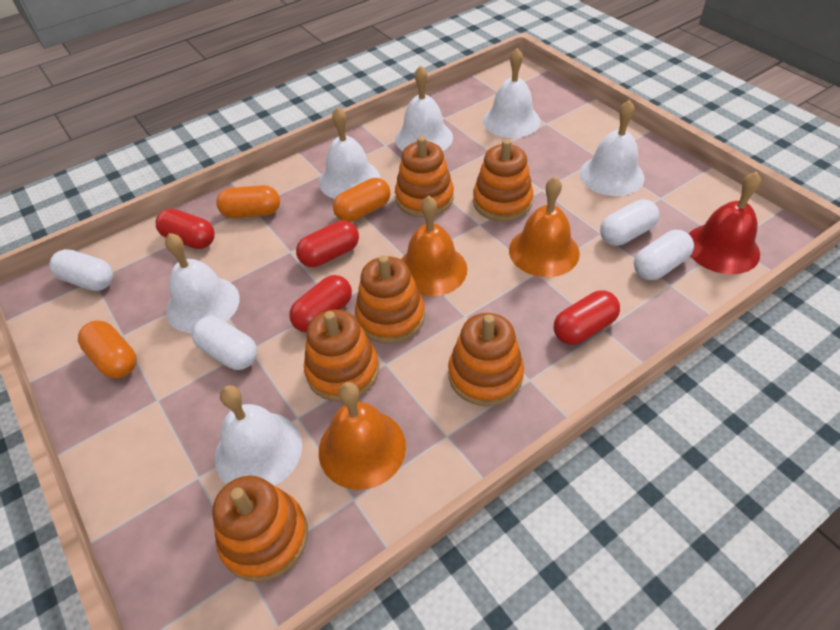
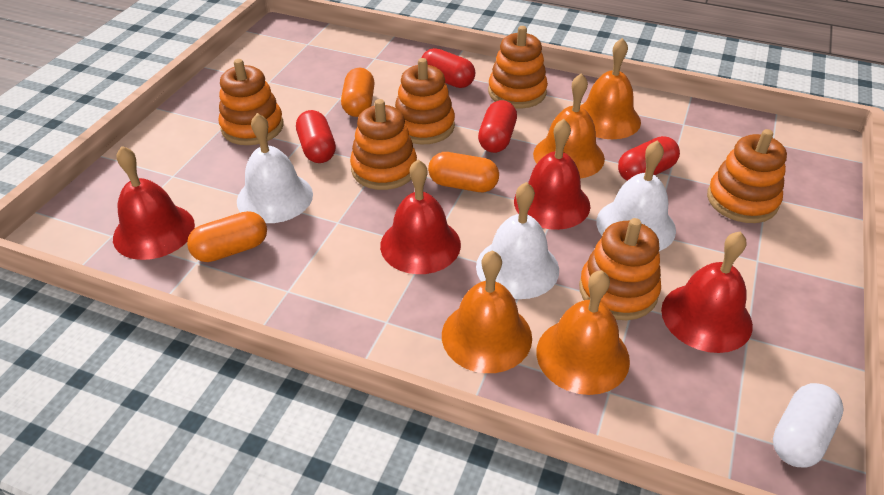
orange bell: [319,382,406,490] [400,196,467,296] [509,177,580,277] = 3 -> [442,250,532,373] [533,73,605,178] [536,270,630,395] [580,38,641,139] = 4
red bell: [689,172,761,274] = 1 -> [113,146,195,260] [380,159,461,274] [514,119,590,230] [661,231,753,353] = 4
white bell: [165,233,240,333] [215,385,302,486] [319,107,380,199] [395,65,453,151] [483,48,541,138] [580,100,644,196] = 6 -> [237,113,313,223] [476,182,559,299] [596,140,676,251] = 3
white capsule: [49,249,113,291] [192,317,257,370] [600,199,659,246] [634,230,694,280] = 4 -> [773,383,844,468] = 1

